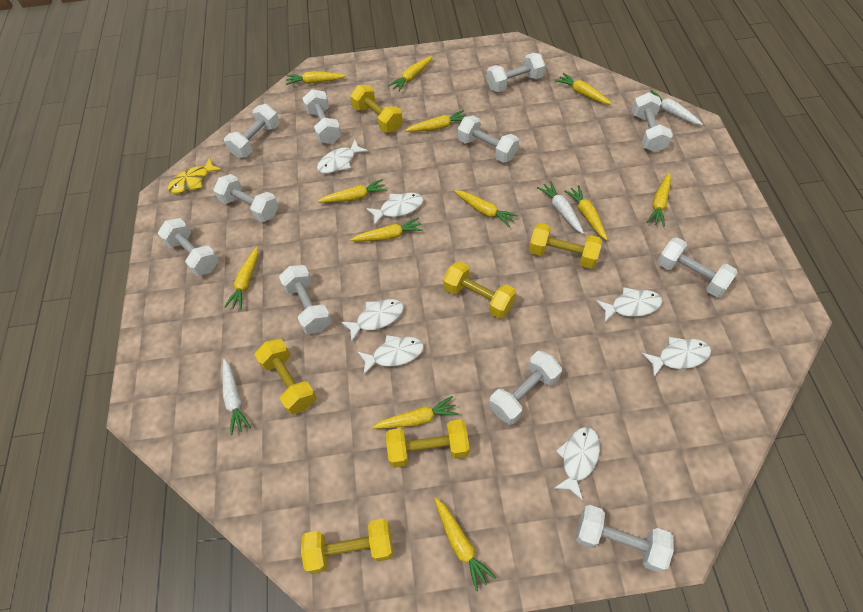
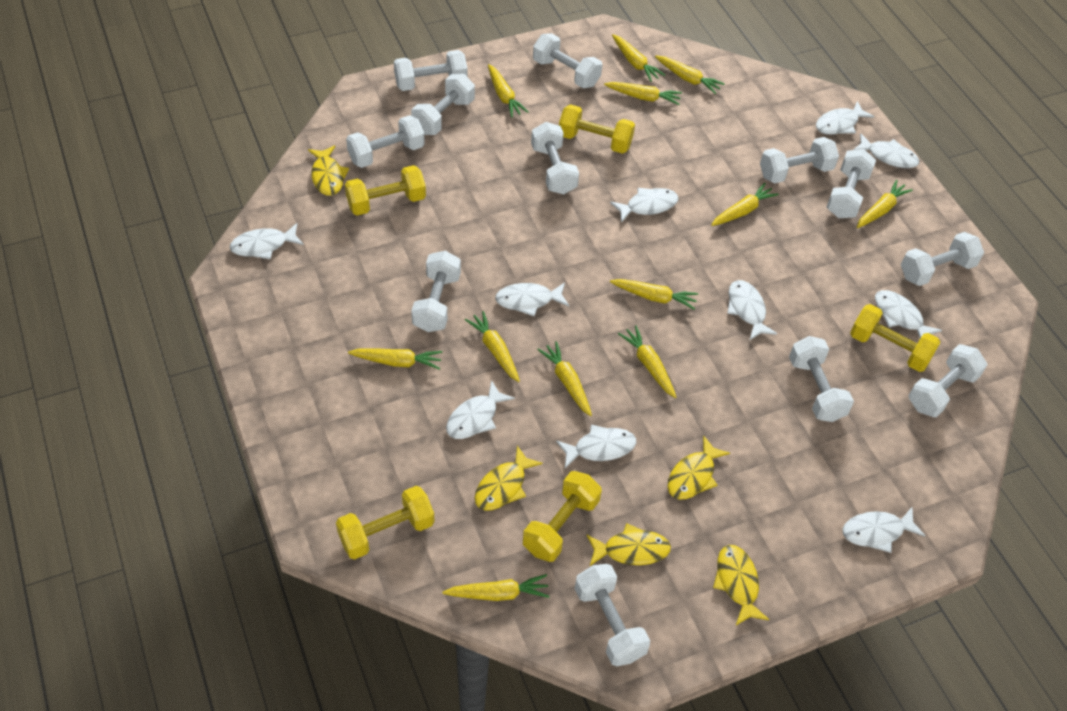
white carrot: [222,359,251,435] [537,181,584,234] [651,90,703,125] = 3 -> none = 0
white dumbbell: [158,218,219,276] [213,174,279,222] [224,104,280,158] [279,265,332,334] [302,89,342,144] [458,115,519,163] [487,53,545,92] [489,351,562,425] [576,505,674,572] [632,92,673,152] [658,237,738,297] = 11 -> [346,115,425,168] [394,50,467,91] [411,74,475,135] [411,251,461,332] [531,122,579,194] [533,33,602,88] [575,564,650,667] [760,137,839,184] [789,336,854,422] [826,149,876,218] [901,232,984,286] [909,344,987,417] = 12
white fish: [317,140,368,174] [341,299,404,342] [358,335,424,375] [366,193,423,226] [553,427,600,501] [596,287,662,322] [641,337,711,377] = 7 -> [230,223,304,259] [446,380,515,439] [495,282,569,316] [556,425,636,468] [610,188,679,222] [727,280,778,340] [816,101,874,135] [843,507,925,553] [853,133,919,168] [875,290,942,338] = 10
yellow dumbbell: [254,338,317,414] [301,519,393,574] [350,85,403,133] [386,420,469,468] [443,261,516,319] [529,223,602,269] = 6 -> [336,486,434,560] [345,165,426,216] [523,471,602,562] [559,104,635,154] [850,304,940,372] = 5
yellow fish: [168,158,222,193] = 1 -> [308,145,349,196] [475,445,543,511] [586,523,671,566] [667,435,730,499] [713,545,769,625] = 5

